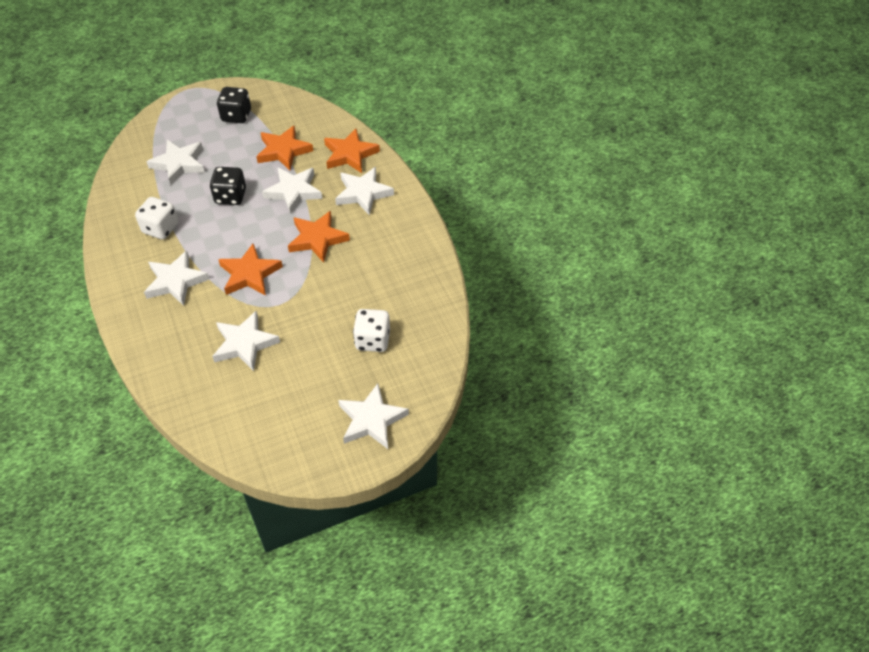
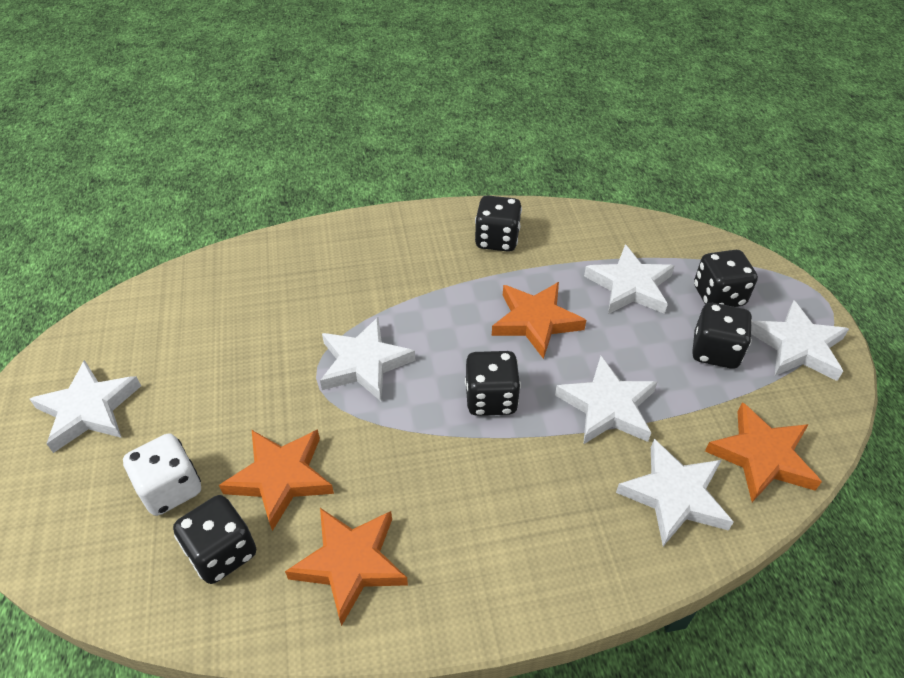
black dice: [209,167,246,205] [217,87,251,123] = 2 -> [173,495,256,584] [465,351,521,416] [475,195,522,252] [692,303,752,369] [694,250,758,307] = 5
white dice: [135,197,178,240] [353,309,390,352] = 2 -> [123,433,201,516] = 1

